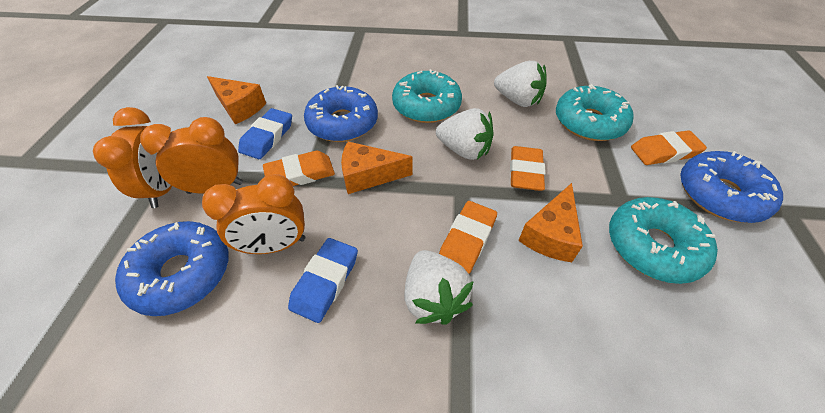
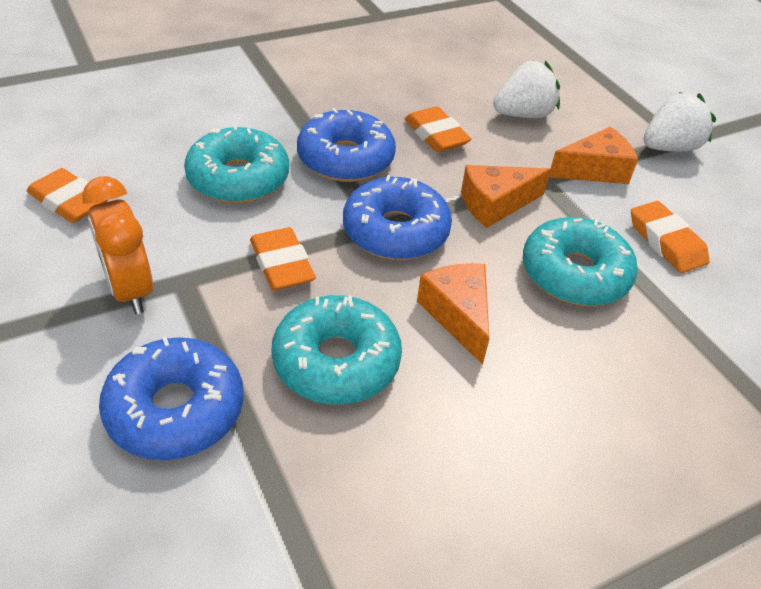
blue eraser: [238,108,292,159] [288,238,358,323] = 2 -> none = 0
orange clock: [93,107,172,208] [140,117,243,194] [202,174,305,254] = 3 -> [82,176,153,314] = 1
white strawberry: [404,250,474,325] [436,108,494,160] [494,61,546,107] = 3 -> [493,61,560,118] [644,92,716,152] = 2

